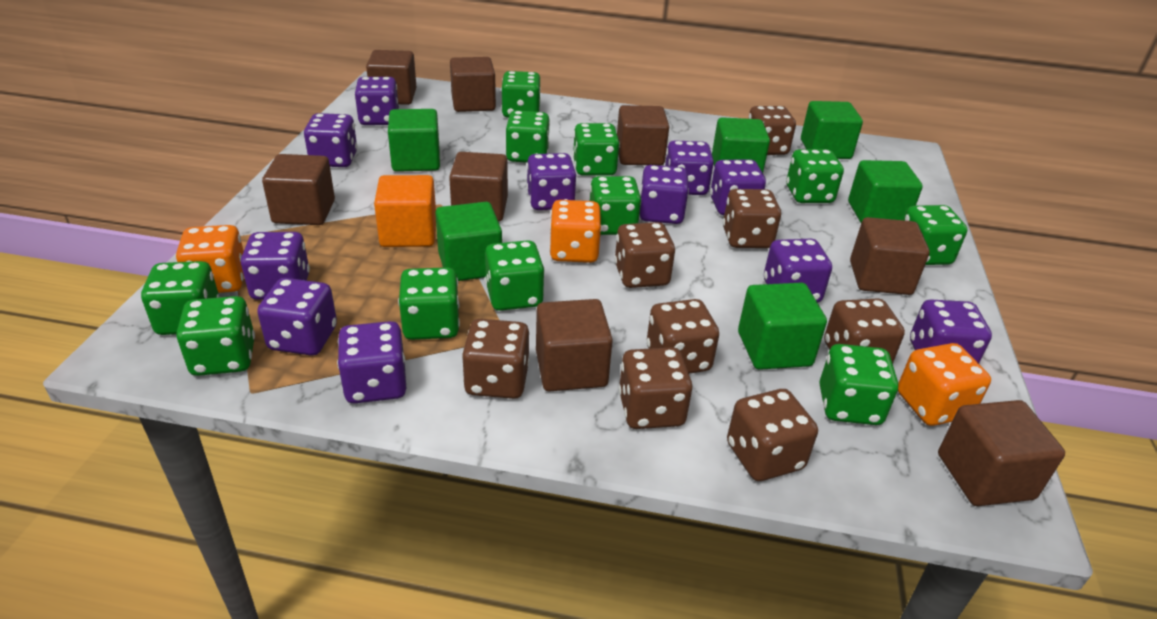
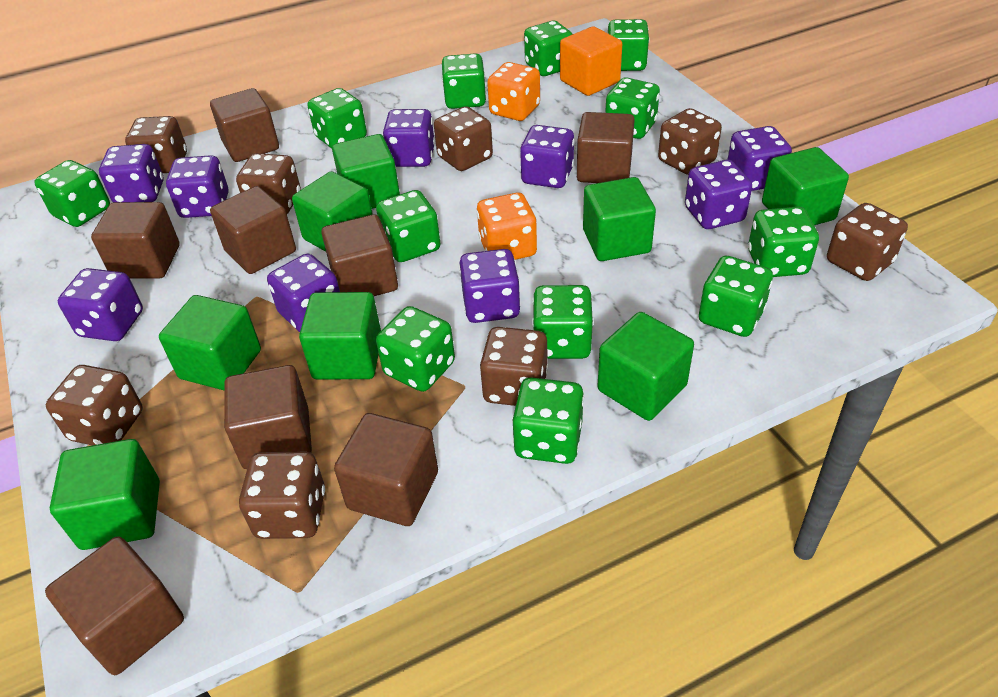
green cube: [388,109,440,172] [435,202,502,281] [712,117,770,173] [738,283,827,370] [801,101,863,159] [848,160,923,223] = 6 -> [50,439,160,550] [159,295,261,391] [292,172,373,252] [299,292,381,380] [332,134,400,209] [583,177,656,261] [598,312,694,421] [762,147,849,225] = 8
green dice: [141,261,220,335] [176,296,255,376] [398,267,460,340] [485,240,545,311] [501,71,541,118] [506,111,550,163] [573,123,620,176] [590,176,641,235] [786,149,844,203] [819,344,898,425] [903,205,968,265] = 11 -> [34,160,110,227] [307,88,367,149] [376,190,440,262] [376,306,455,392] [442,53,486,109] [512,378,584,464] [524,21,572,76] [532,285,594,359] [605,77,660,139] [608,19,649,71] [699,256,773,337] [748,207,819,277] = 12
orange dice: [176,225,244,293] [549,200,602,263] [898,343,991,426] = 3 -> [477,192,537,260] [487,62,540,121] = 2
purple dice: [241,232,310,300] [257,278,337,356] [304,113,357,167] [337,321,406,404] [355,77,399,125] [527,153,576,210] [640,165,689,224] [665,140,714,195] [710,159,766,215] [764,239,832,303] [910,299,992,363] = 11 -> [58,268,143,341] [99,144,163,202] [166,155,228,218] [267,253,340,332] [383,109,435,167] [459,249,521,323] [520,125,574,188] [685,160,752,229] [727,126,792,191] = 9

